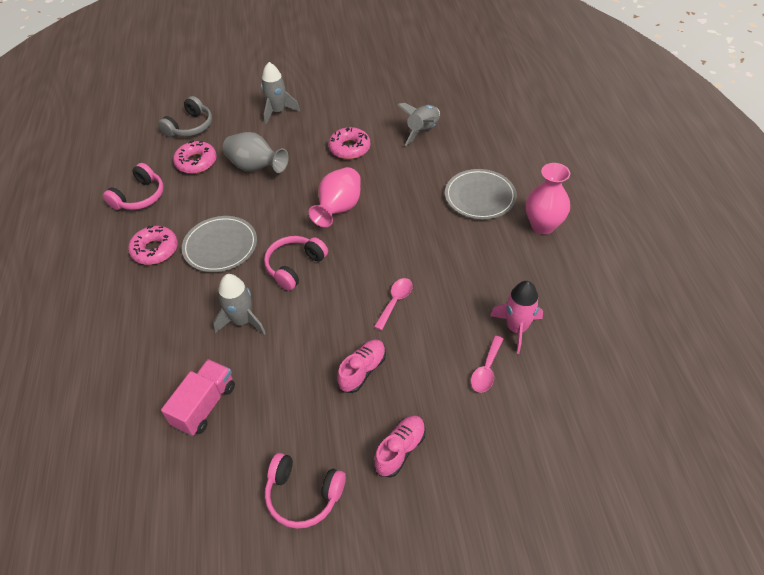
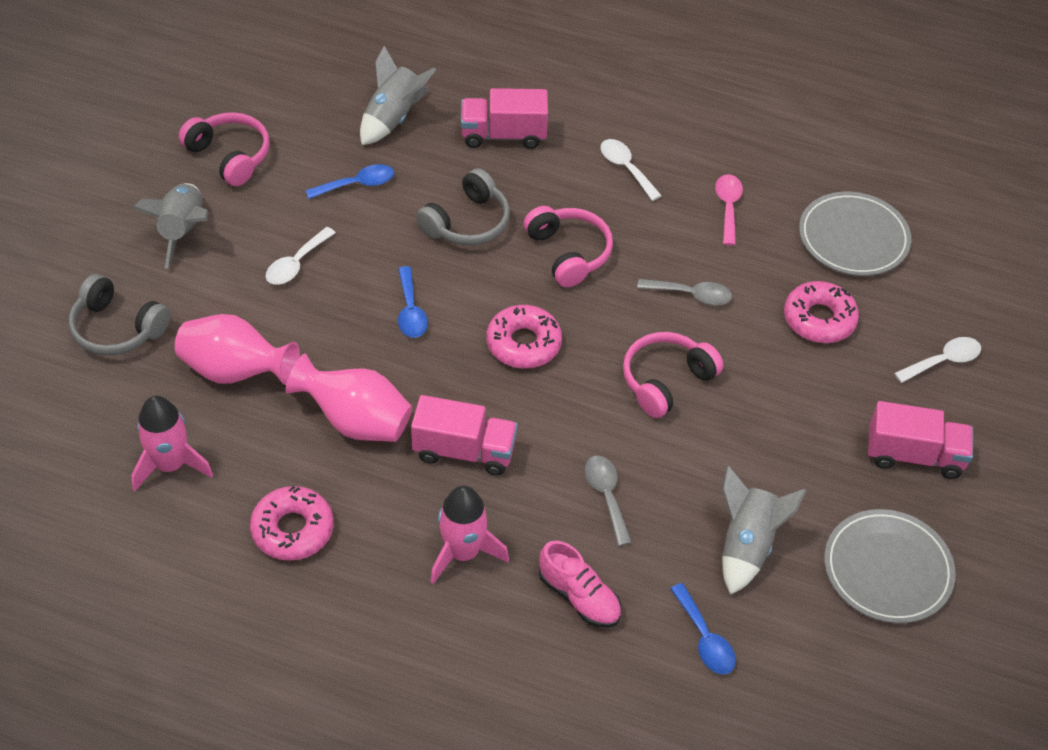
blue spoon: none = 0 -> [305,164,394,199] [398,266,428,338] [670,583,736,675] = 3
grey headphones: [158,96,212,137] = 1 -> [69,274,171,356] [416,168,510,246] = 2
grey spoon: none = 0 -> [585,456,632,546] [637,279,732,305] = 2
grey vase: [222,132,289,173] = 1 -> none = 0
pink rocket: [490,281,543,354] = 1 -> [131,396,213,492] [430,486,509,584] = 2
pink shoe: [337,339,386,393] [374,415,426,478] = 2 -> [539,541,621,628] = 1
pink spoon: [374,278,413,330] [471,336,503,393] = 2 -> [715,174,743,246] = 1
pink truck: [161,359,235,436] = 1 -> [411,395,518,476] [461,88,548,149] [868,401,973,479] = 3
white spoon: none = 0 -> [266,227,336,285] [600,139,662,201] [894,337,981,383] = 3

